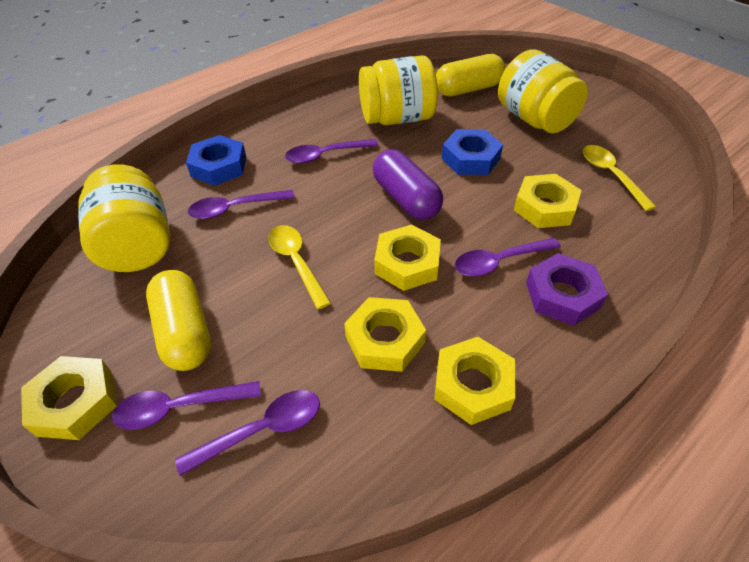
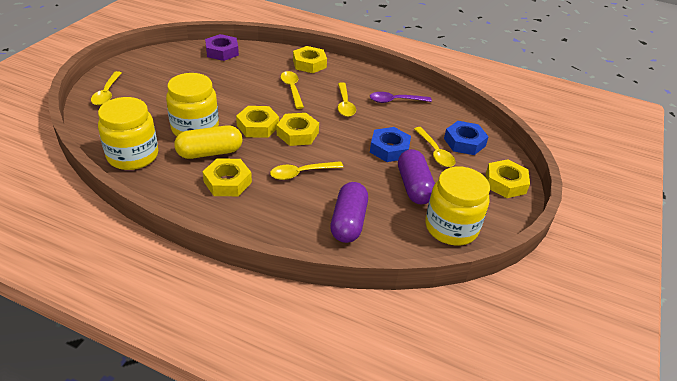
purple capsule: [373,149,443,220] = 1 -> [330,182,368,243] [398,149,435,204] = 2
purple spoon: [112,381,261,430] [175,390,320,476] [188,190,295,219] [285,139,378,164] [455,238,561,277] = 5 -> [370,92,432,103] = 1
yellow capsule: [146,270,211,371] [436,54,506,96] = 2 -> [174,125,242,159] = 1
yellow spoon: [268,225,331,309] [583,145,656,211] = 2 -> [91,71,122,106] [270,161,343,180] [281,71,304,109] [338,82,356,117] [414,127,456,167] = 5

